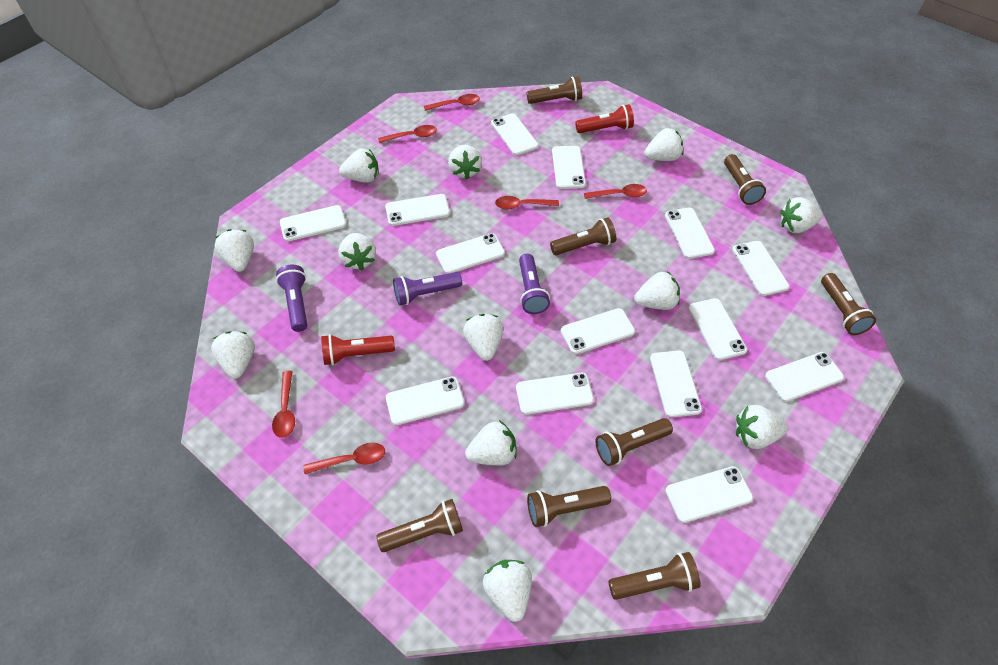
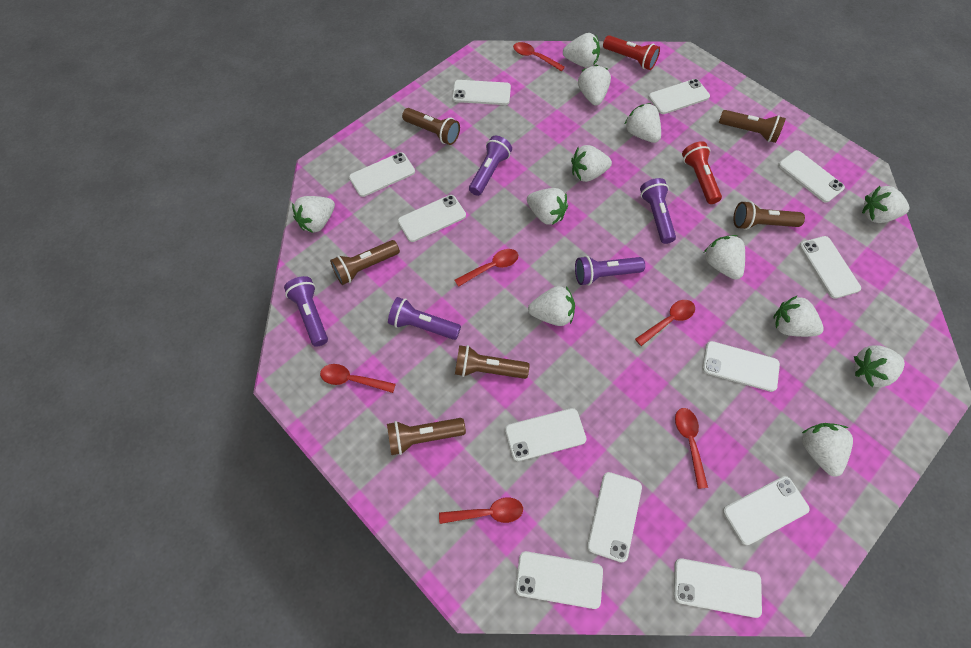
brown flashlight: [376,499,463,552] [527,77,582,104] [527,486,611,527] [550,217,616,255] [596,418,673,466] [608,552,701,600] [724,154,766,205] [821,273,876,335] = 8 -> [330,240,400,285] [387,418,466,455] [402,108,460,145] [455,345,529,379] [719,110,786,143] [734,201,805,230] = 6
purple flashlight: [276,265,308,332] [393,272,462,305] [519,253,550,314] = 3 -> [284,276,328,347] [388,297,461,340] [469,136,512,196] [575,256,645,285] [640,178,676,244] = 5
white phone: [280,205,346,242] [385,194,450,226] [386,376,465,425] [436,233,505,274] [491,113,539,155] [516,373,594,415] [552,146,586,189] [561,308,635,354] [650,351,702,417] [665,208,715,259] [665,466,753,523] [689,298,747,360] [732,241,790,296] [765,352,844,402] = 14 -> [349,152,415,197] [398,195,466,242] [452,80,511,105] [505,408,587,461] [515,551,603,609] [587,472,642,562] [648,79,710,114] [674,558,762,618] [702,341,780,392] [723,476,810,545] [778,150,845,203] [799,236,861,299] = 12

